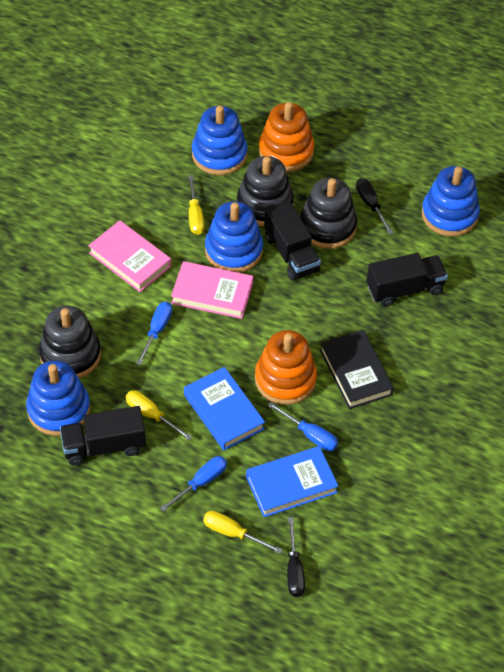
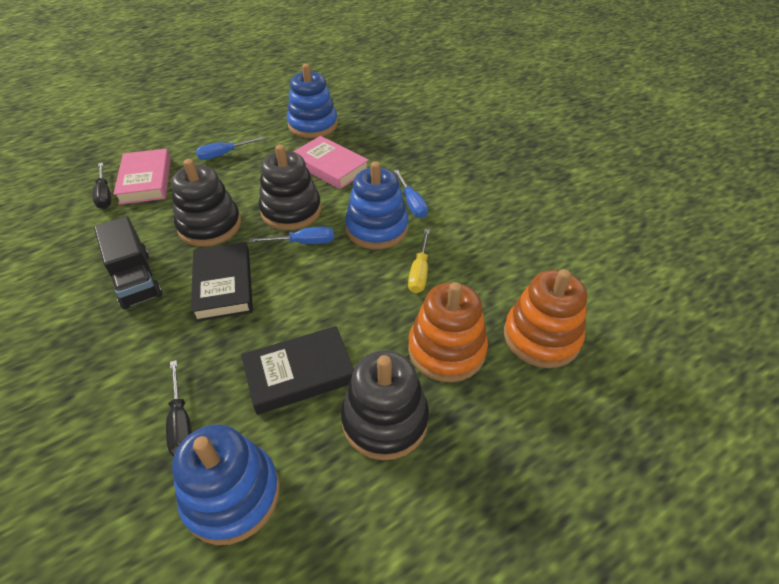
black book: [320,330,394,409] = 1 -> [191,242,253,322] [241,326,354,415] = 2
black truck: [60,406,146,466] [264,201,321,281] [366,253,448,307] = 3 -> [94,216,162,309] = 1
blue book: [184,367,265,450] [246,446,338,517] = 2 -> none = 0
blue stacking toy: [26,360,90,436] [192,105,248,175] [205,201,263,273] [421,166,480,237] = 4 -> [172,424,280,545] [287,64,338,138] [345,161,409,249] = 3
yellow screwdriver: [125,390,192,440] [188,175,204,235] [203,511,283,554] = 3 -> [408,229,430,293] = 1

